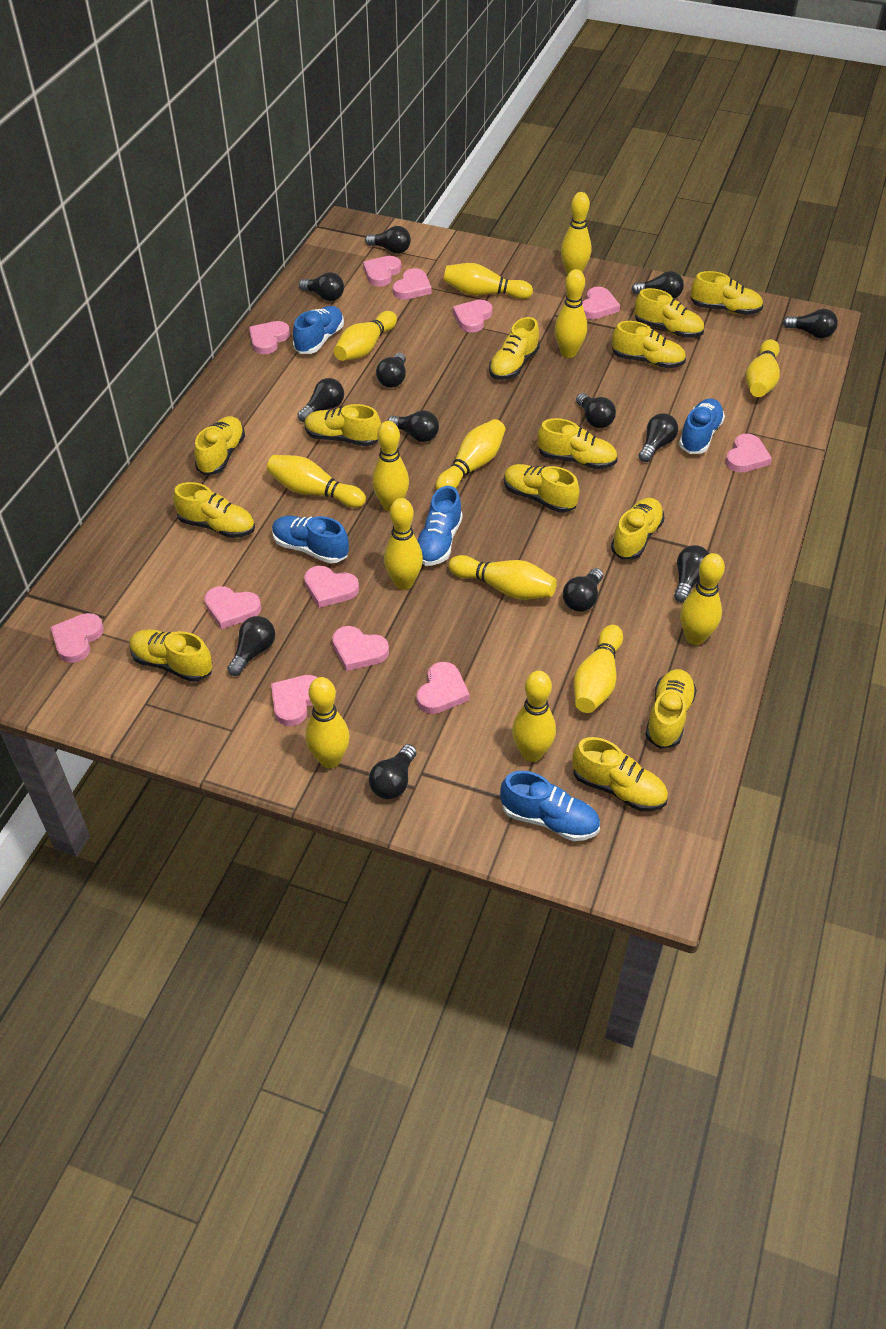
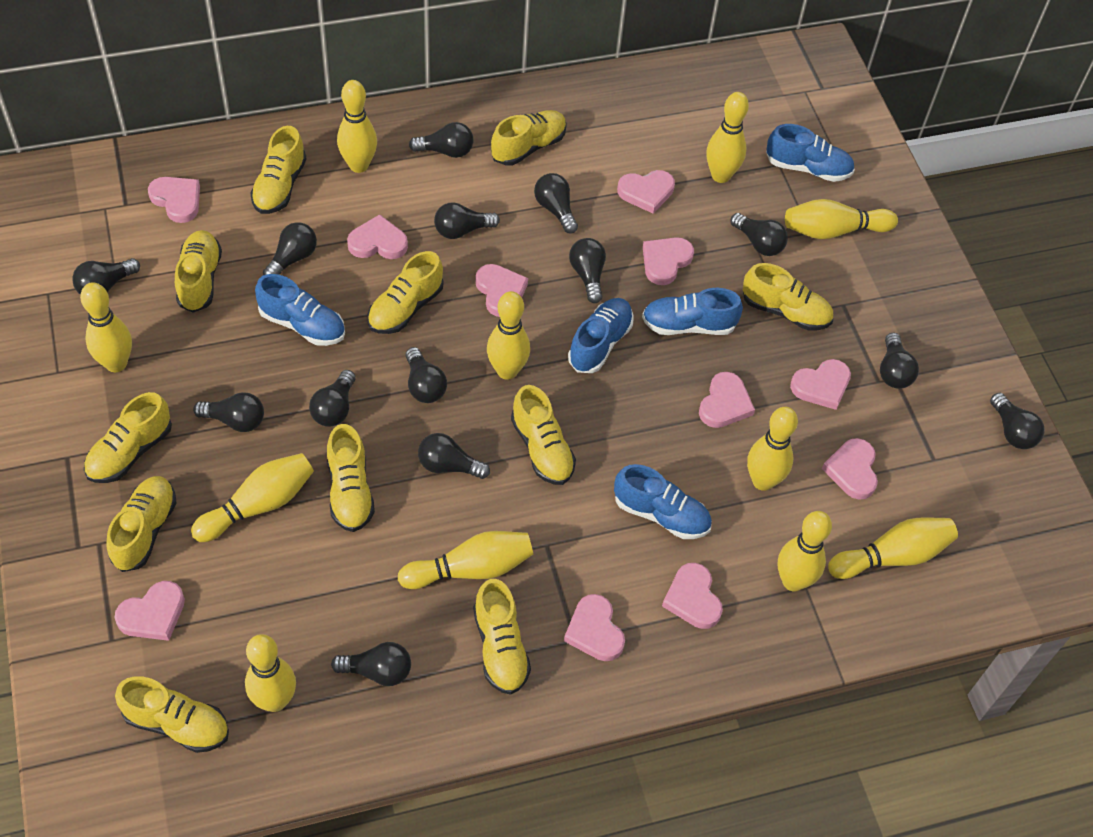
black light bulb: [227,616,275,676] [298,378,344,422] [299,272,344,301] [365,226,411,254] [369,744,417,799] [376,353,406,388] [387,410,439,442] [563,568,603,612] [576,393,616,428] [632,271,684,298] [639,413,678,462] [674,545,710,602] [783,309,838,338] = 13 -> [72,258,140,295] [193,392,264,432] [263,222,317,275] [309,370,356,427] [331,642,411,686] [405,347,447,403] [409,122,474,158] [418,433,490,479] [434,202,500,239] [534,173,578,234] [569,238,606,303] [731,213,788,256] [880,333,919,389] [990,393,1044,449] = 14
pink heart: [51,613,104,663] [204,586,261,629] [249,321,290,354] [271,675,318,726] [304,566,359,608] [332,626,389,671] [363,256,401,287] [393,268,432,300] [417,662,470,714] [453,300,493,333] [582,287,620,319] [725,434,772,473] = 12 -> [114,581,185,641] [148,177,200,223] [347,214,408,259] [475,264,528,317] [564,594,625,661] [617,170,675,213] [643,237,694,285] [662,563,723,629] [699,372,755,428] [790,359,851,410] [822,438,878,500] = 11
yellow bowling pin: [267,455,366,508] [305,677,350,768] [334,311,397,361] [372,421,409,512] [384,498,423,590] [435,419,506,490] [444,263,533,299] [449,555,557,600] [512,671,556,762] [555,269,587,358] [561,192,591,275] [573,625,623,713] [680,553,725,645] [745,339,780,397] = 14 -> [80,282,132,372] [191,453,314,542] [245,634,296,712] [337,80,377,173] [398,531,533,589] [487,291,530,380] [706,92,749,183] [747,407,798,491] [778,511,832,591] [785,199,898,239] [828,517,958,579] = 11
yellow shoe: [130,629,212,682] [173,482,255,538] [194,416,245,475] [305,404,381,446] [489,317,540,380] [504,464,580,513] [538,418,618,469] [573,737,668,811] [611,498,665,559] [612,321,686,368] [635,288,704,338] [645,669,697,749] [691,271,763,315] = 13 -> [84,392,172,483] [106,476,176,572] [115,676,229,753] [175,230,222,313] [250,126,307,214] [327,424,375,532] [368,251,444,334] [473,579,531,695] [491,110,567,165] [511,385,576,485] [743,263,833,331] = 11

